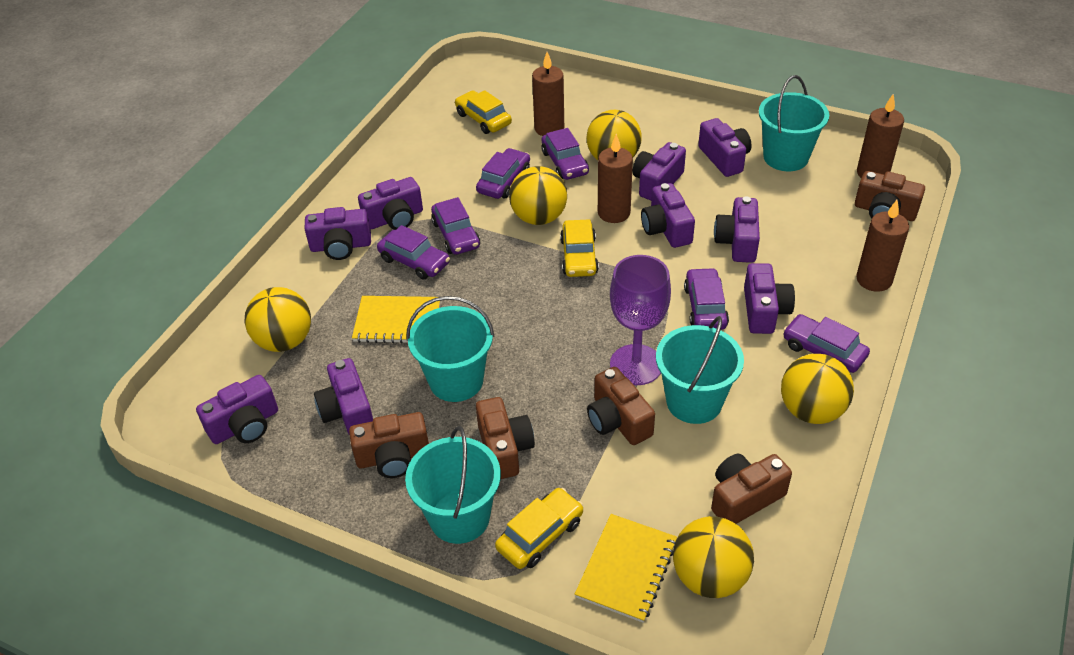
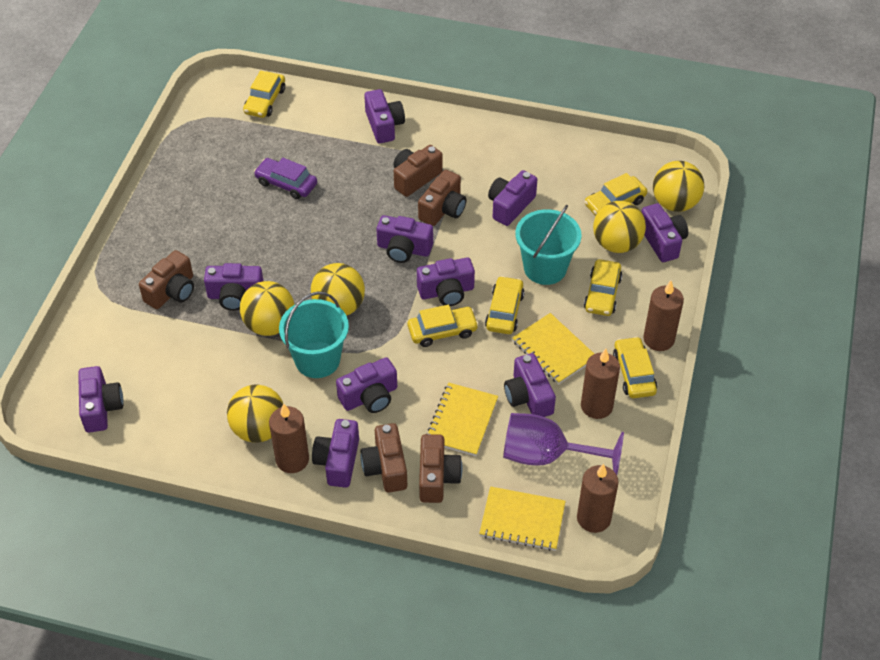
purple camera: [196,375,278,444] [304,207,371,260] [314,358,373,434] [358,177,423,230] [633,142,686,200] [641,183,695,248] [698,118,751,177] [714,196,760,263] [744,263,795,334] = 9 -> [78,366,123,433] [204,263,264,311] [312,419,359,488] [336,357,397,413] [364,89,405,143] [376,215,433,263] [417,258,475,306] [488,170,537,226] [504,353,556,417] [641,203,688,262] = 10
purple car: [377,225,450,280] [431,197,480,255] [476,148,530,199] [541,128,589,180] [684,268,729,330] [783,314,870,373] = 6 -> [254,158,317,199] = 1
turquoise bucket: [405,426,501,544] [406,296,494,402] [656,316,744,424] [759,75,829,171] = 4 -> [279,291,349,378] [515,205,582,285] = 2
yellow car: [455,90,512,134] [495,488,583,569] [560,219,599,277] = 3 -> [243,71,285,118] [408,305,479,347] [485,276,525,334] [584,173,647,216] [584,259,622,316] [613,336,657,398] = 6
yellow notebook: [352,296,440,343] [575,514,677,623] = 2 -> [428,383,498,456] [479,486,566,551] [512,313,594,385] = 3

